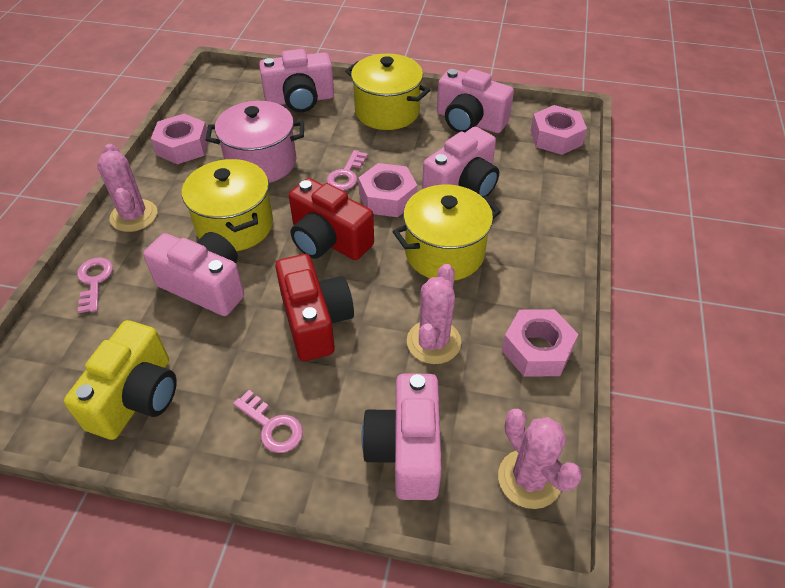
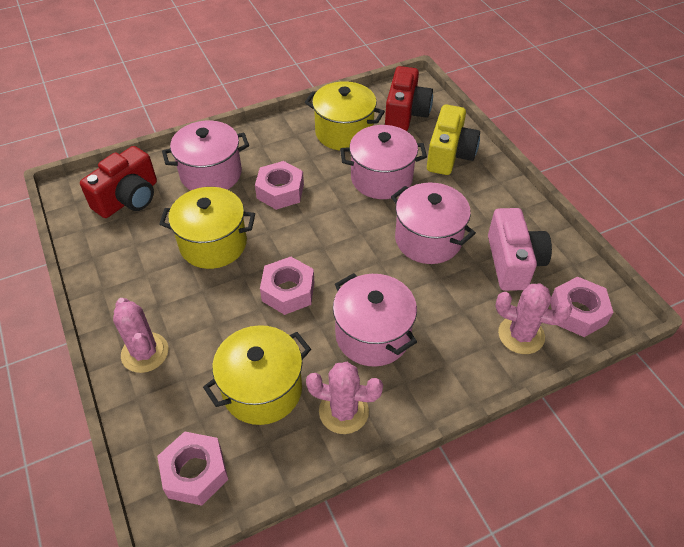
pink camera: [143,232,244,316] [259,49,334,112] [361,373,442,500] [422,127,499,197] [437,69,514,133] = 5 -> [488,208,552,291] = 1
pink key: [77,258,113,313] [233,390,303,453] [327,150,368,190] = 3 -> none = 0
pink pot: [206,101,304,183] = 1 -> [162,120,249,191] [333,273,417,367] [340,125,427,199] [391,183,476,264] = 4

